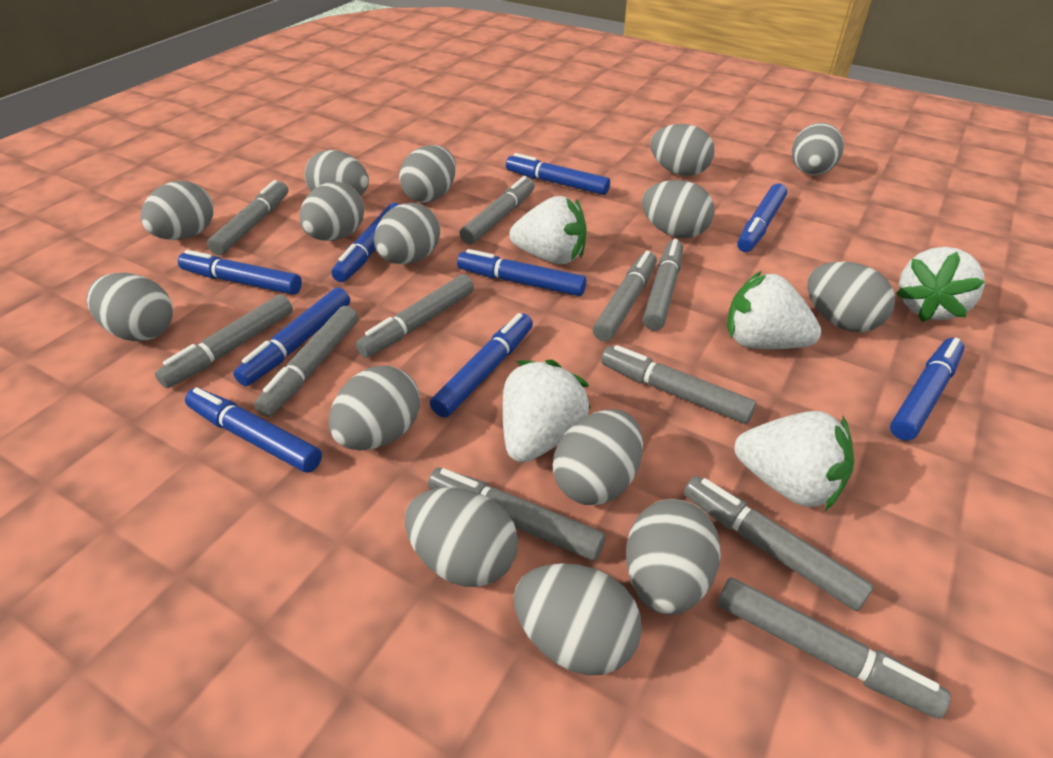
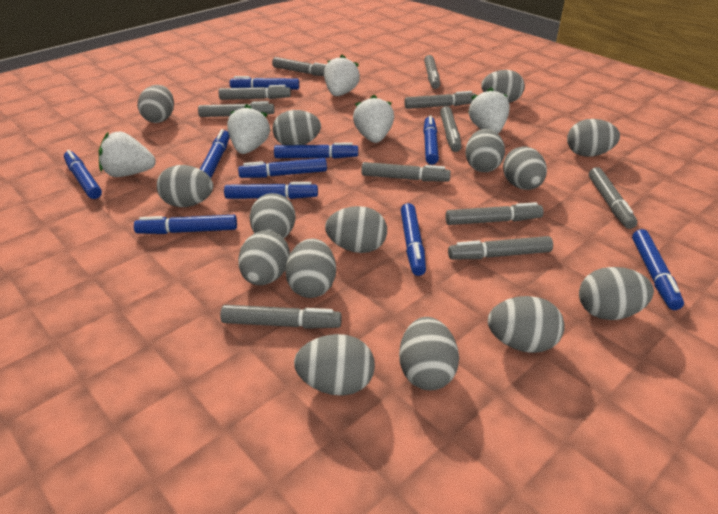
blue marker: [178,250,302,295] [185,387,322,473] [233,287,350,386] [331,203,399,282] [430,313,533,418] [457,249,586,296] [506,153,610,195] [737,183,787,252] [890,338,965,441] = 9 -> [64,150,102,199] [134,215,237,234] [200,129,230,178] [224,182,318,199] [230,76,299,90] [238,158,327,178] [274,143,358,159] [401,203,426,276] [423,115,439,165] [632,229,684,310] = 10

